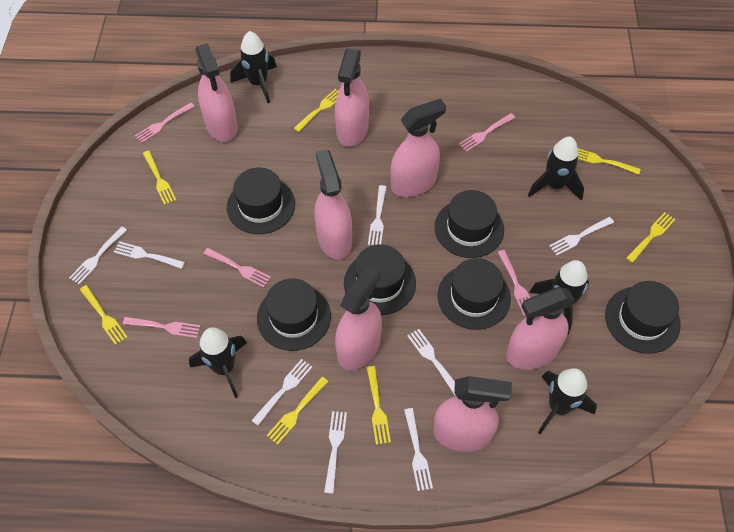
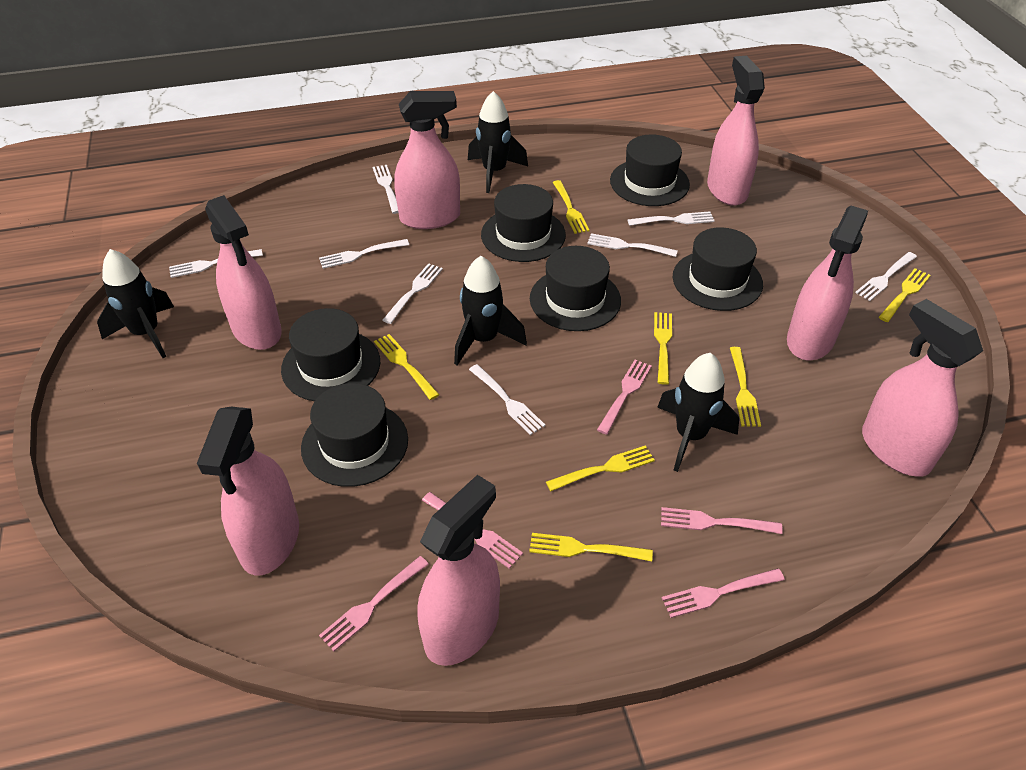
black rocket: [189,327,247,398] [230,31,277,103] [528,137,584,200] [529,260,589,334] [538,368,597,435] = 5 -> [97,249,174,358] [454,256,527,365] [468,91,528,193] [657,353,739,472] = 4

